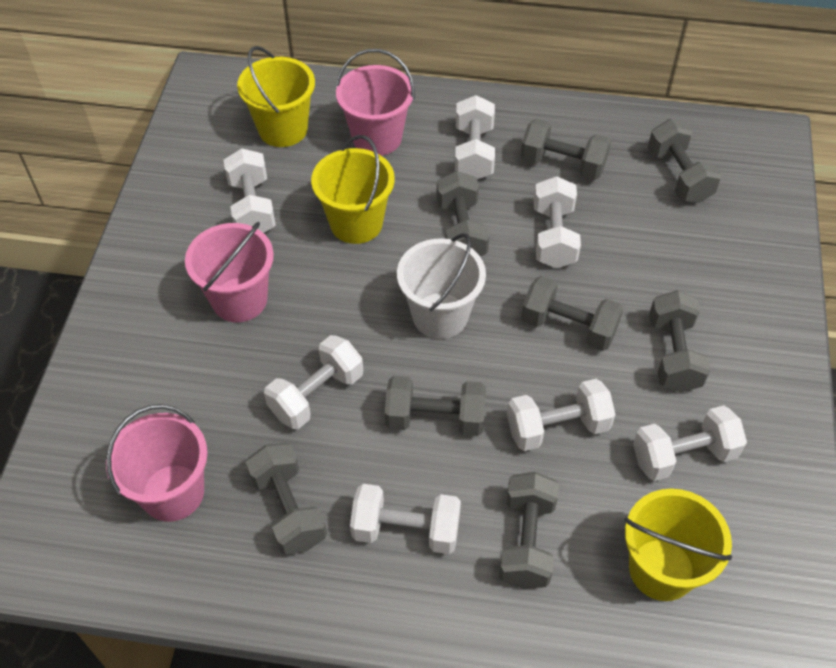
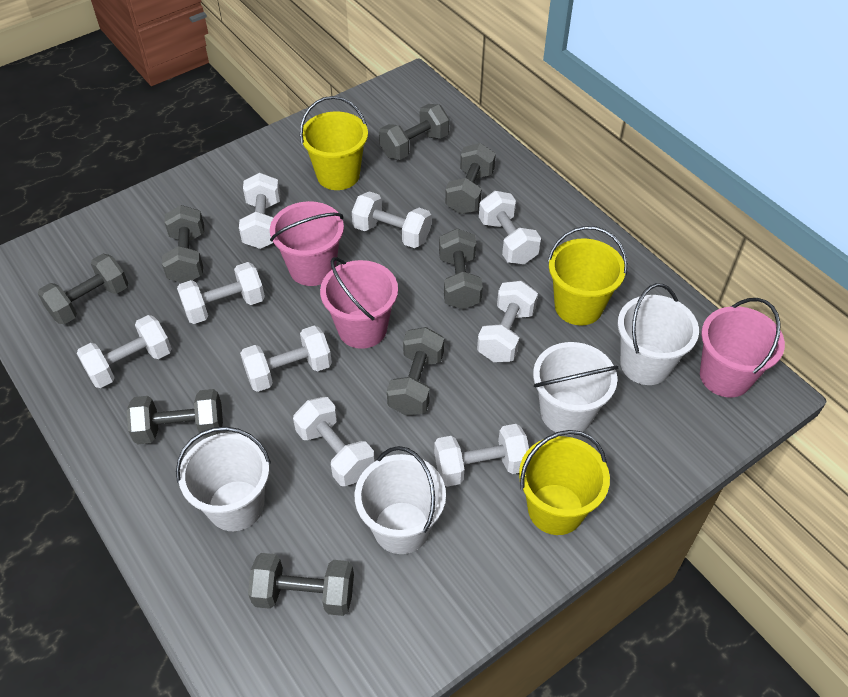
white bucket: [397,233,486,339] = 1 -> [176,427,271,531] [355,446,446,554] [533,342,618,435] [618,283,699,385] = 4
white dumbbell: [224,148,276,233] [264,335,363,429] [350,484,461,554] [455,95,495,179] [507,379,616,451] [534,176,581,268] [633,405,747,481] = 7 -> [77,315,172,388] [177,262,265,324] [239,173,280,249] [240,325,332,392] [293,397,375,486] [352,191,431,248] [434,424,529,487] [477,281,538,362] [479,191,541,264] = 9

